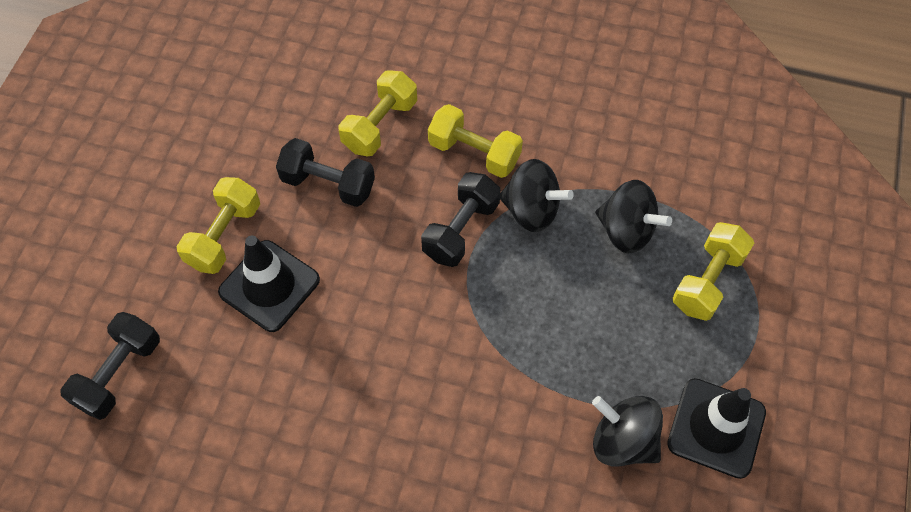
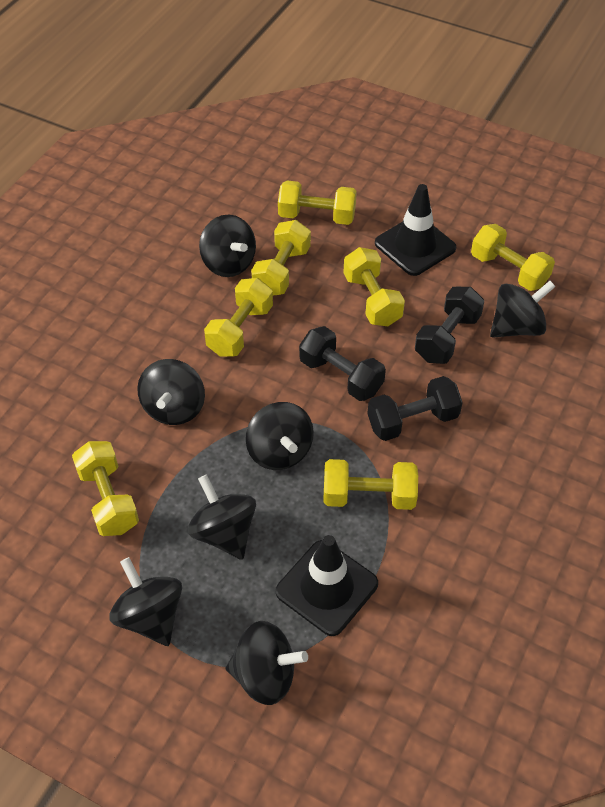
black spinning top: [500,159,574,232] [592,396,663,467] [595,180,672,253] = 3 -> [109,557,182,646] [137,359,205,425] [187,474,256,560] [199,215,256,277] [225,621,308,705] [246,402,314,470] [490,281,556,338] = 7
yellow dumbbell: [177,177,260,274] [339,70,417,156] [428,104,523,178] [672,222,754,321] = 4 -> [72,441,139,536] [204,278,273,357] [251,220,311,296] [278,180,357,225] [323,459,418,510] [343,247,405,326] [471,224,555,291] = 7

